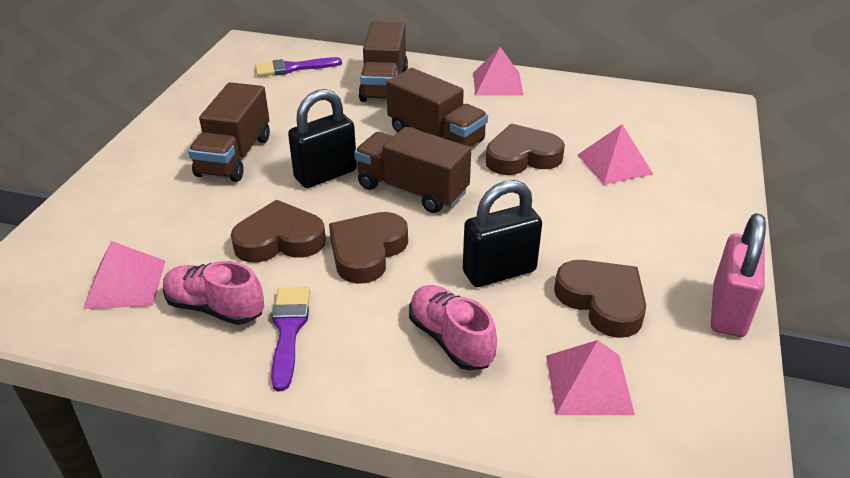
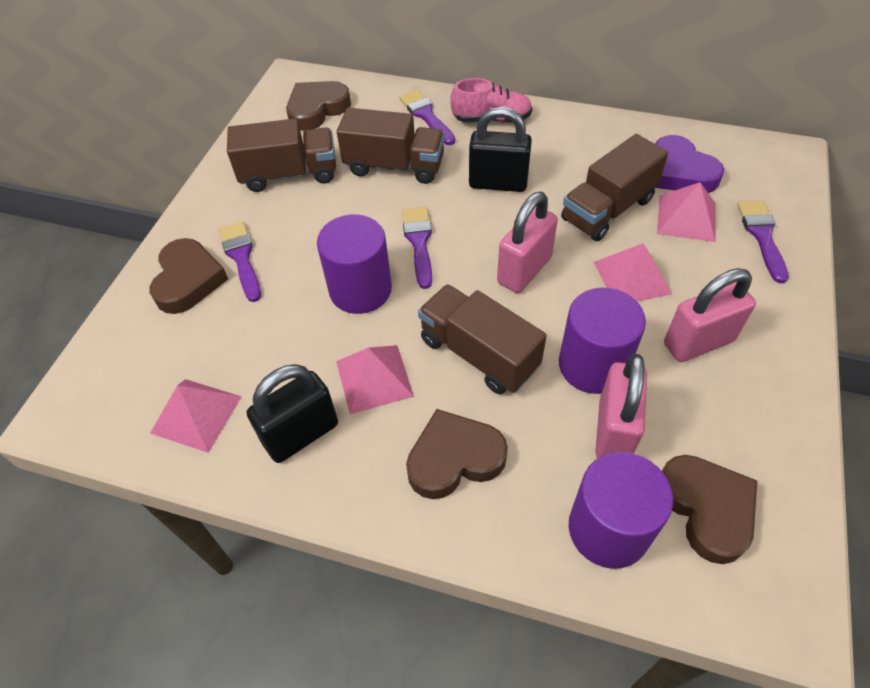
pink padlock: [711,213,766,337] = 1 -> [497,192,558,293] [595,354,647,459] [664,268,756,362] = 3
pink shoe: [163,261,264,325] [409,285,497,370] = 2 -> [450,78,532,123] = 1
purple brush: [255,57,342,77] [271,287,310,391] = 2 -> [219,222,261,302] [399,89,455,145] [402,207,432,289] [737,201,789,283] = 4
purple cylinder: none = 0 -> [317,214,392,314] [559,288,646,394] [569,452,673,569] = 3
purple heart: none = 0 -> [655,135,724,193] = 1

